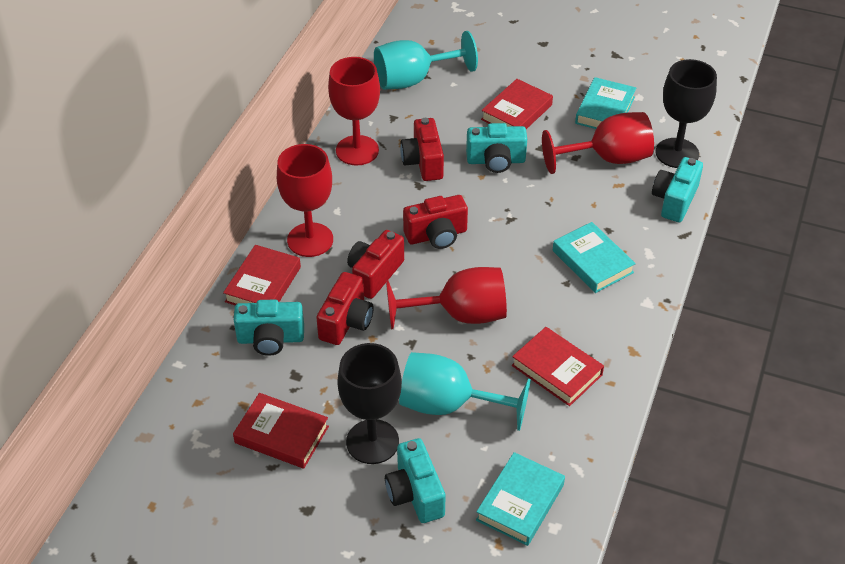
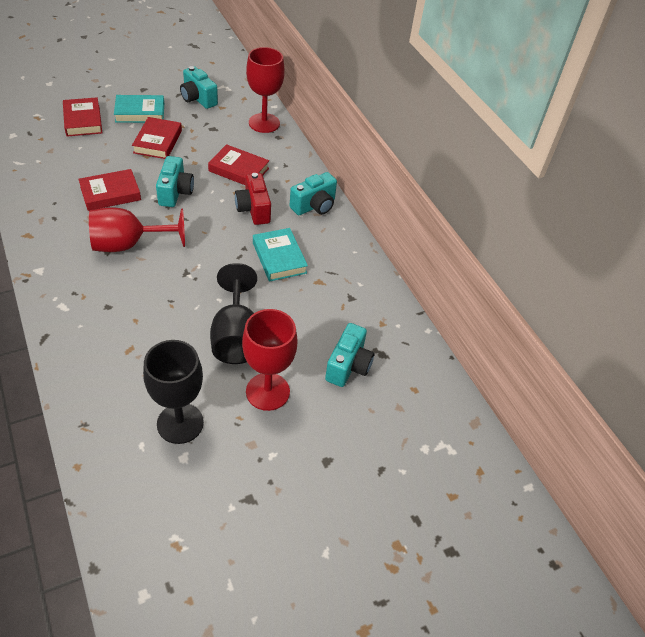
red camera: [316,272,374,345] [347,230,404,299] [400,118,444,181] [403,195,468,249] = 4 -> [235,173,271,225] = 1
red goblet: [277,144,333,257] [328,57,380,166] [386,267,507,329] [542,112,654,174] = 4 -> [89,207,185,252] [242,309,298,411] [246,47,285,133] = 3
turquoise book: [476,452,565,546] [553,222,636,293] [575,77,636,129] = 3 -> [114,95,164,123] [253,228,308,282] = 2
turquoise goblet: [374,31,478,90] [399,352,531,431] = 2 -> none = 0

